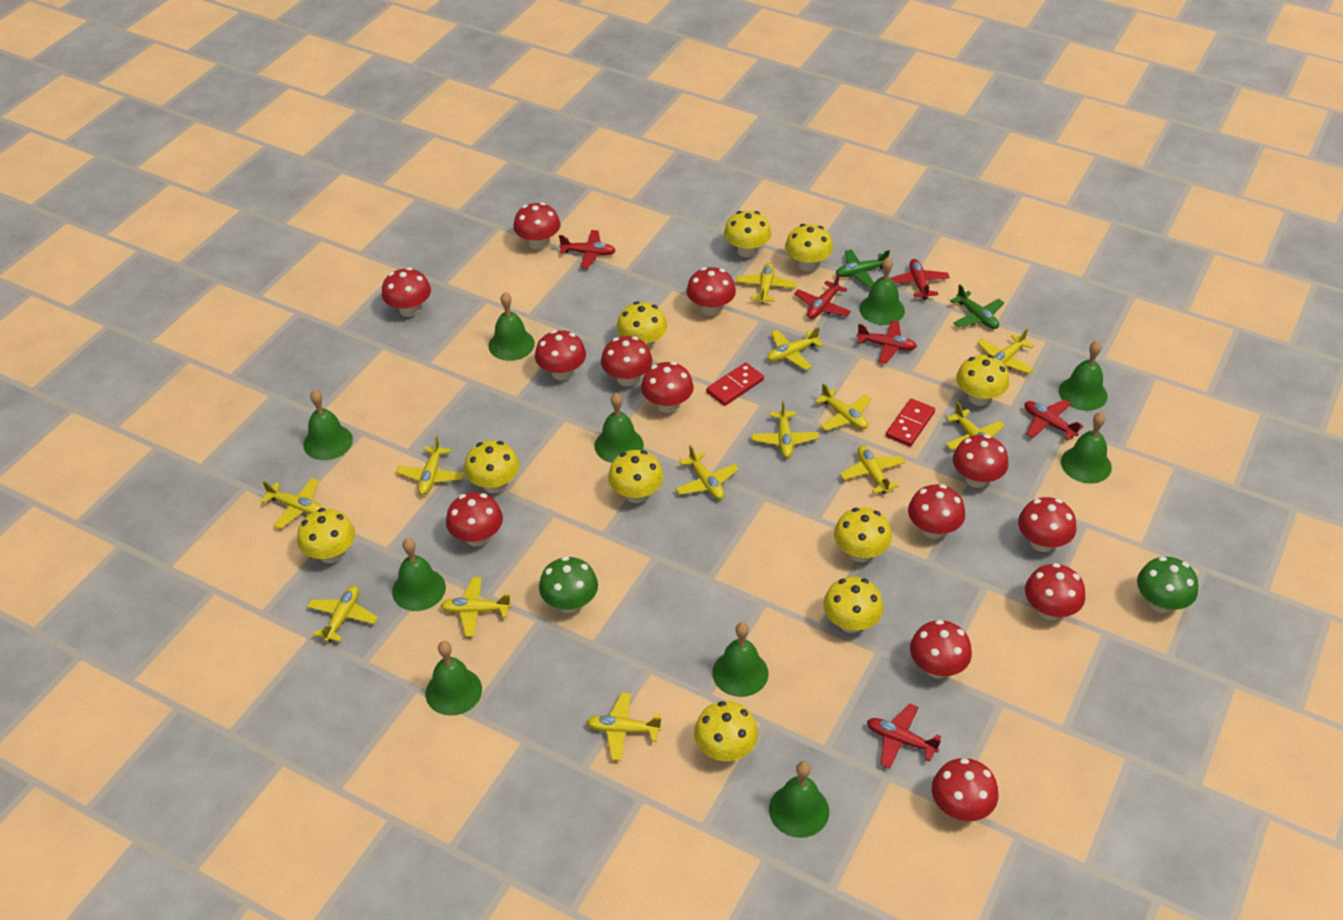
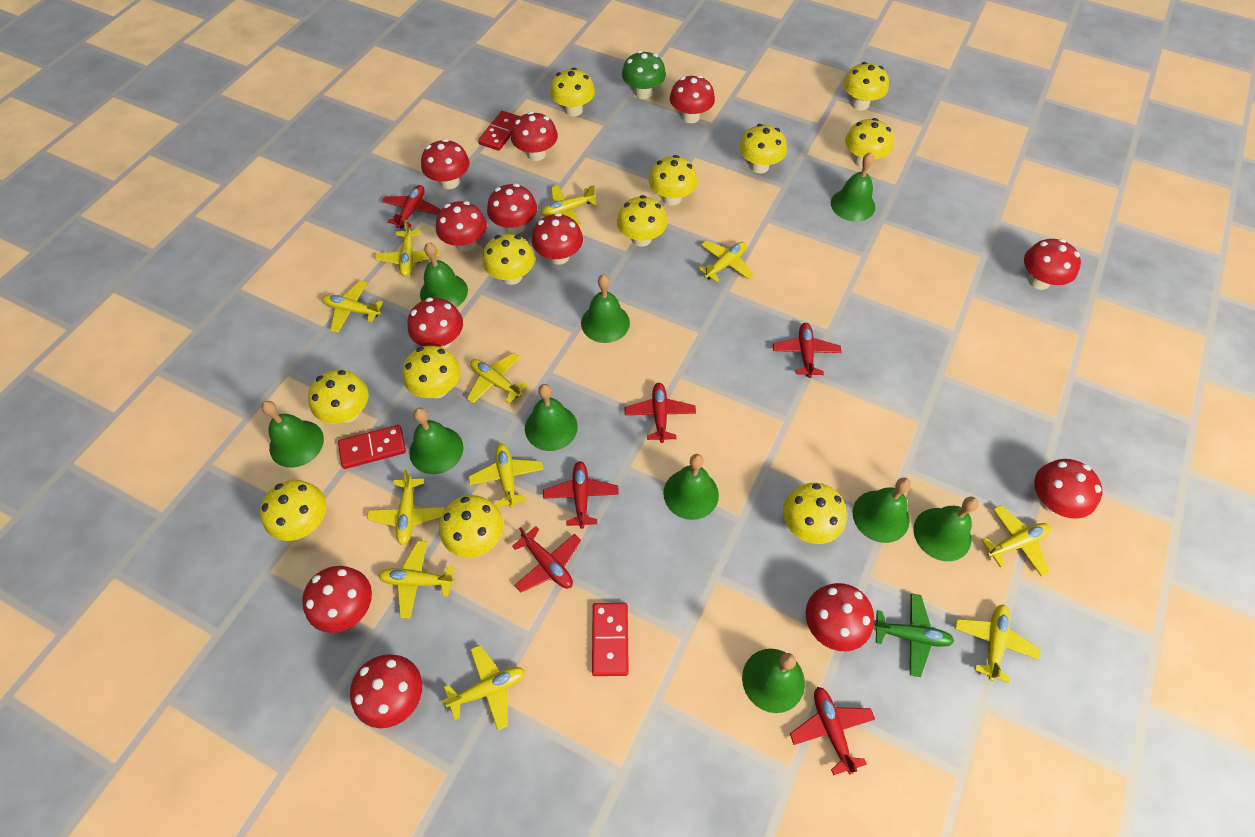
green mushroom: [539,556,598,613] [1137,556,1198,613] = 2 -> [622,51,666,99] = 1
green plane: [836,249,890,288] [950,284,1004,329] = 2 -> [873,593,954,677] = 1
red domino: [706,362,764,406] [886,398,935,447] = 2 -> [338,425,406,469] [478,111,520,151] [592,603,629,676] = 3
red mushroom: [382,267,431,317] [446,492,503,547] [513,202,560,250] [535,330,586,381] [601,336,653,386] [641,362,694,413] [686,267,736,316] [908,484,965,539] [910,620,972,678] [932,758,999,821] [953,434,1009,488] [1018,497,1076,552] [1025,563,1085,620] = 13 -> [302,566,372,633] [350,654,422,728] [408,298,463,349] [421,139,470,189] [436,201,487,252] [487,184,537,234] [511,111,558,161] [532,213,583,265] [670,75,715,123] [806,583,874,651] [1024,239,1081,290] [1034,459,1102,519] = 12
yellow mushroom: [297,508,355,563] [464,440,519,493] [608,450,664,503] [617,301,667,350] [694,701,758,761] [724,211,771,258] [785,224,833,272] [823,577,884,633] [834,507,892,562] [956,355,1009,406] = 10 -> [260,480,326,541] [308,370,369,424] [402,346,460,398] [439,495,503,557] [483,234,535,285] [550,67,595,116] [617,195,667,247] [649,155,698,206] [739,124,787,173] [783,483,847,544] [843,62,889,110] [845,118,894,168] = 12
yellow plane: [261,478,322,529] [307,585,378,642] [396,436,464,495] [440,577,512,637] [587,692,662,761] [675,445,739,500] [736,263,796,304] [752,400,819,458] [767,327,823,370] [815,383,872,431] [840,445,905,494] [945,402,1005,450] [977,328,1034,374] = 13 -> [322,280,383,333] [367,470,445,546] [375,220,439,277] [378,540,455,619] [442,645,525,731] [467,353,528,404] [468,444,544,508] [541,185,597,226] [697,241,754,283] [954,604,1041,683] [982,505,1051,577] = 11

